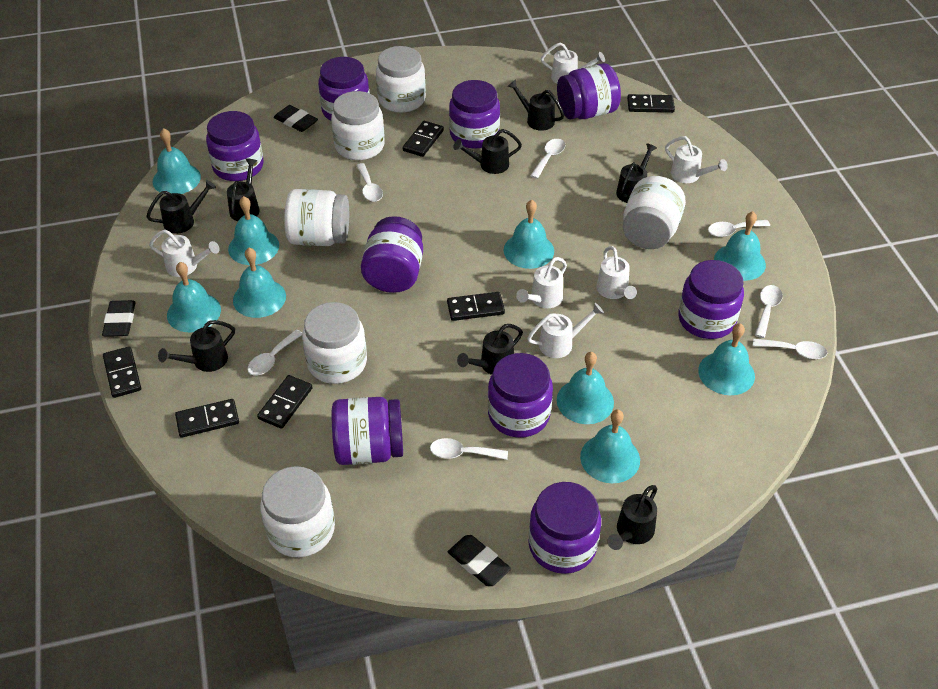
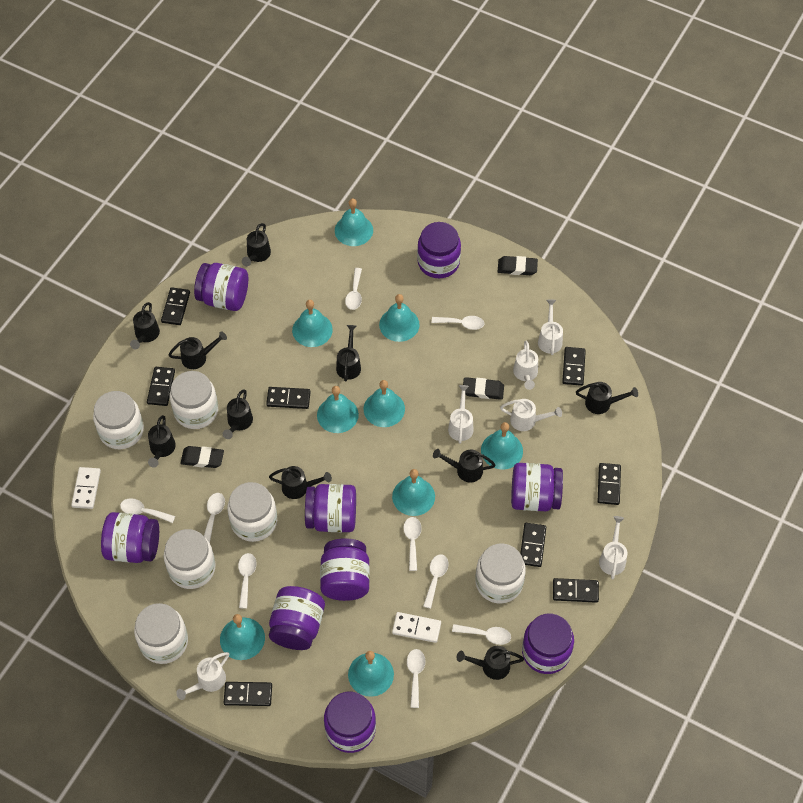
black domino: [103,346,141,398] [175,399,239,438] [257,375,313,429] [403,121,444,157] [447,292,505,321] [627,94,675,113] = 6 -> [147,367,175,406] [161,287,190,325] [224,682,272,706] [266,387,311,409] [520,523,546,567] [553,578,599,603] [562,347,586,386] [598,463,621,505] = 8
black watering can: [146,180,216,234] [158,320,235,372] [227,158,260,221] [453,129,522,174] [457,324,523,375] [508,80,564,131] [607,485,657,550] [616,143,657,203] = 8 -> [130,302,160,349] [148,415,176,468] [169,331,227,369] [223,389,253,439] [242,223,271,266] [269,466,332,499] [336,325,361,381] [433,449,496,482] [457,646,524,680] [576,382,638,414] = 10
white domino: none = 0 -> [71,467,101,509] [392,612,441,643] = 2
white spoon: [247,329,302,376] [356,163,383,202] [430,438,508,460] [530,139,565,179] [708,220,770,237] [753,339,827,359] [755,285,783,338] = 7 -> [120,498,175,523] [204,493,225,543] [238,553,257,609] [345,268,362,310] [403,517,422,571] [407,649,426,708] [423,554,449,609] [432,316,484,330] [452,624,511,645] = 9

